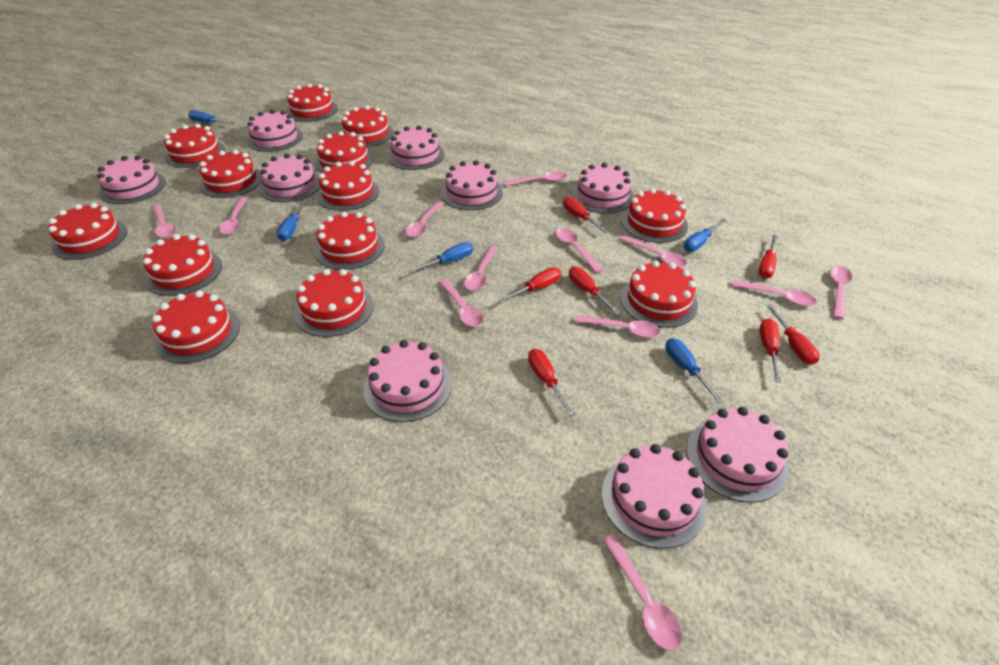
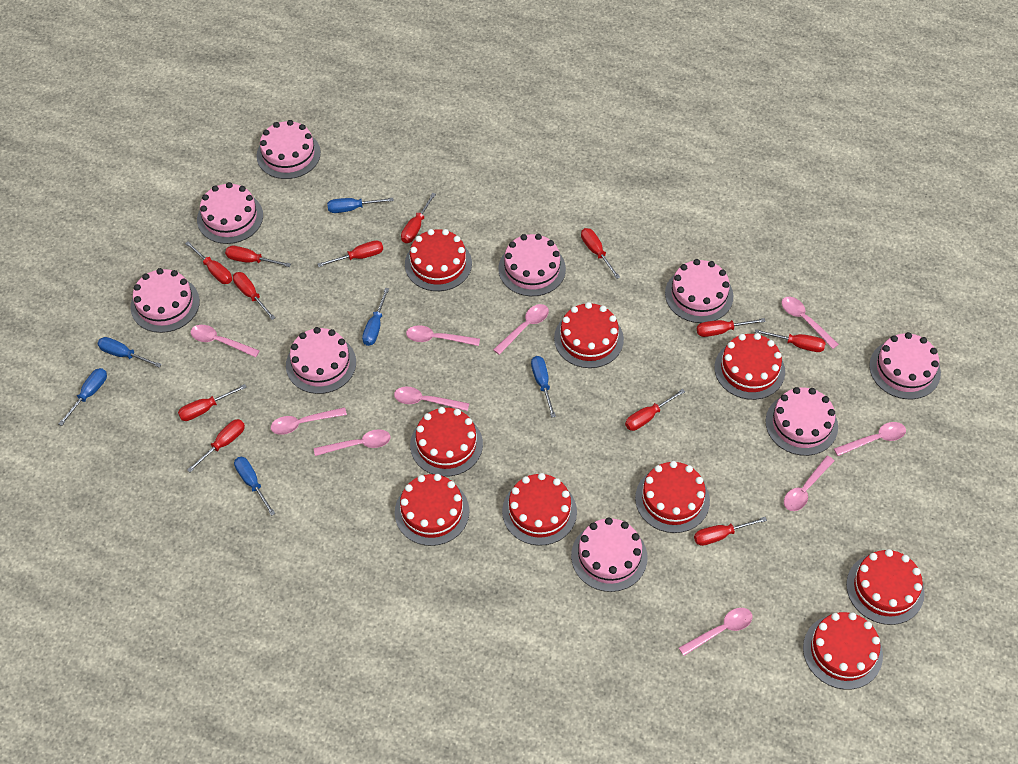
blue screwdriver: [188,110,235,124] [276,200,307,241] [408,242,473,274] [665,338,724,403] [684,219,727,252] = 5 -> [58,368,107,426] [97,337,162,368] [234,457,275,516] [327,198,394,213] [362,288,389,346] [531,356,556,418] = 6
pink spoon: [152,204,176,238] [219,197,247,235] [405,201,443,238] [439,279,483,327] [464,246,498,291] [503,171,567,186] [555,228,603,273] [574,315,660,338] [602,534,682,651] [619,235,687,267] [731,280,816,306] [829,266,852,319] = 12 -> [191,325,260,357] [271,407,347,435] [314,429,391,456] [394,387,469,411] [406,325,480,346] [493,304,549,355] [679,608,752,656] [781,297,839,349] [784,456,834,511] [834,422,906,456] = 10
red cake: [48,203,127,260] [143,234,222,296] [152,291,240,363] [164,124,225,168] [199,150,262,198] [286,84,338,122] [294,269,374,337] [314,212,385,270] [315,131,373,173] [317,161,379,211] [342,106,394,147] [620,261,698,328] [621,188,688,243] = 13 -> [395,474,470,546] [405,229,472,291] [410,407,483,477] [502,473,577,546] [554,302,624,368] [635,461,710,533] [714,333,785,400] [803,612,883,690] [846,549,925,625] = 9
red screwdriver: [498,267,561,303] [528,349,574,416] [563,197,608,233] [569,267,620,314] [758,235,777,278] [760,318,781,383] [766,304,820,365] = 7 -> [178,384,247,421] [185,241,232,284] [187,419,245,472] [225,246,291,267] [233,272,275,320] [318,240,383,267] [401,193,436,243] [581,228,620,279] [625,389,685,431] [694,517,767,546] [697,318,766,337] [755,329,826,352] = 12

